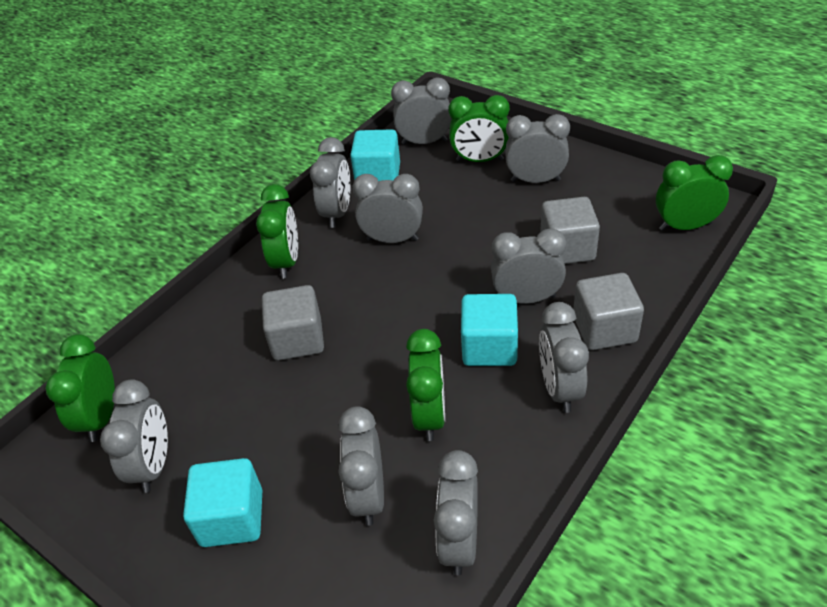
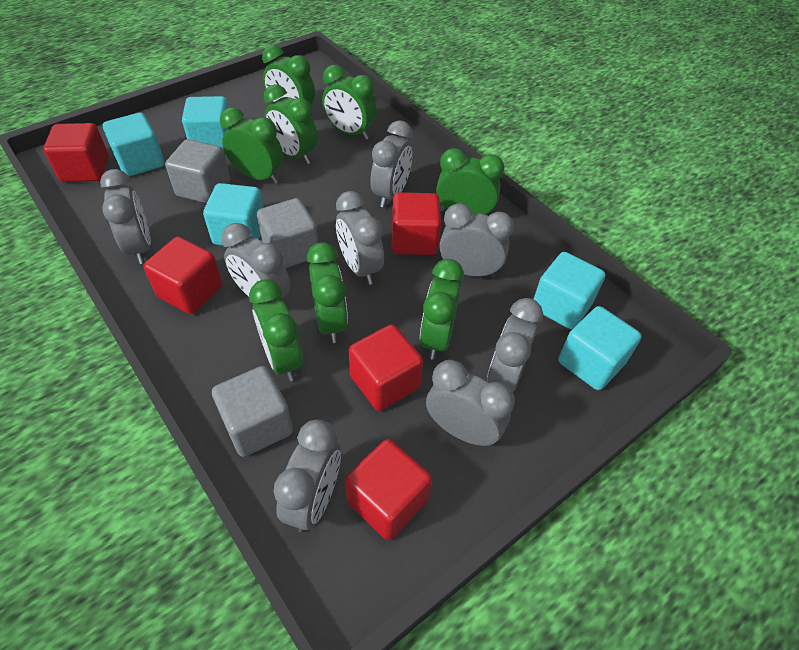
green clock: [45,334,115,442] [256,184,298,279] [406,329,445,441] [448,95,510,162] [656,155,733,231] = 5 -> [220,107,283,184] [249,279,303,381] [262,45,315,105] [264,84,318,164] [307,242,348,343] [322,65,377,140] [420,259,464,360] [436,148,504,216] = 8
grey clock: [100,379,168,493] [310,137,351,228] [338,406,384,526] [353,174,423,243] [391,77,452,145] [434,450,478,575] [491,228,566,304] [506,114,570,183] [539,302,589,413] = 9 -> [100,169,151,264] [221,223,291,298] [274,420,341,532] [336,191,384,285] [370,120,413,208] [426,360,515,447] [440,203,514,278] [487,298,543,392] = 8
red cube: none = 0 -> [43,123,109,182] [144,237,222,314] [345,439,432,540] [348,324,423,411] [392,192,441,255] = 5
turquoise cube: [183,458,262,547] [350,129,400,181] [461,294,518,366] = 3 -> [103,113,164,176] [182,96,230,150] [203,183,264,246] [533,252,605,329] [558,306,642,390] = 5

